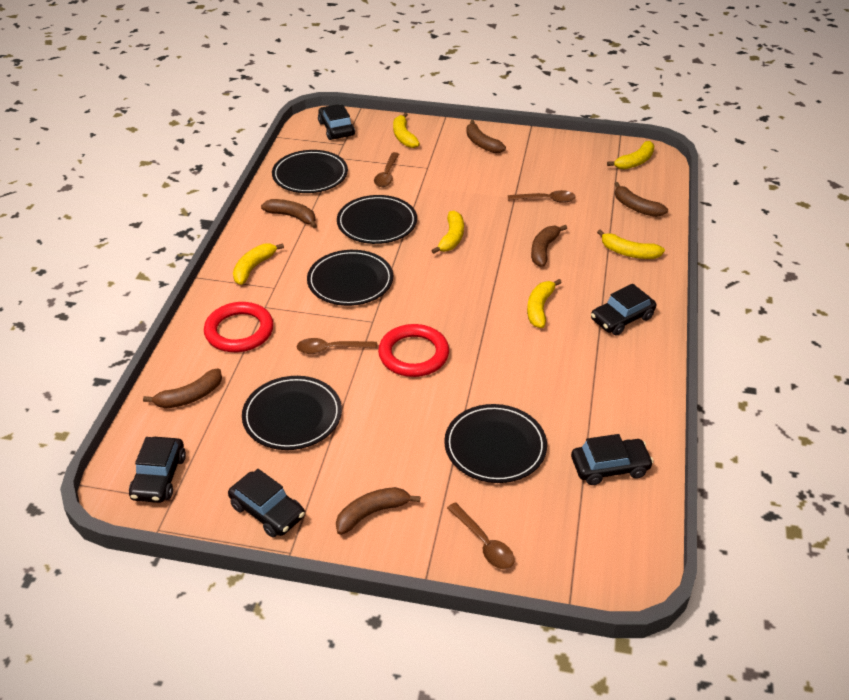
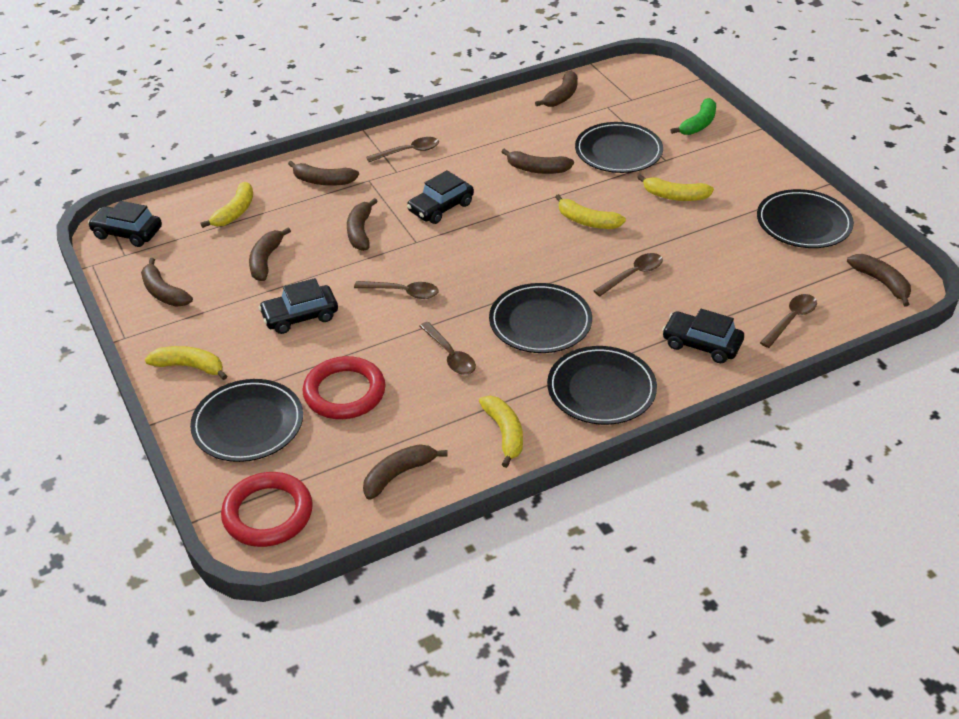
black car: [129,437,186,503] [228,469,305,538] [318,105,355,140] [571,434,653,485] [591,284,656,336] = 5 -> [88,201,162,247] [259,278,338,334] [407,170,474,224] [662,309,744,363] = 4
brown banana: [143,369,222,409] [261,199,317,228] [336,487,420,535] [466,120,506,153] [531,225,567,267] [615,182,668,217] = 6 -> [141,258,193,307] [249,227,291,281] [288,161,359,186] [347,198,378,251] [363,444,448,500] [502,148,574,174] [535,71,578,107] [847,254,911,307] = 8
brown spoon: [297,338,377,354] [374,152,399,187] [447,502,515,569] [508,190,576,203] = 4 -> [354,281,439,299] [366,137,439,162] [419,322,476,375] [593,253,663,296] [760,294,817,348] = 5
green banana: none = 0 -> [671,98,716,135] = 1
yellow banana: [233,243,284,285] [393,113,420,148] [431,211,464,254] [527,279,562,328] [597,229,665,259] [607,141,654,169] = 6 -> [145,346,227,380] [200,182,253,228] [479,396,523,468] [555,194,626,229] [637,174,714,201] = 5

